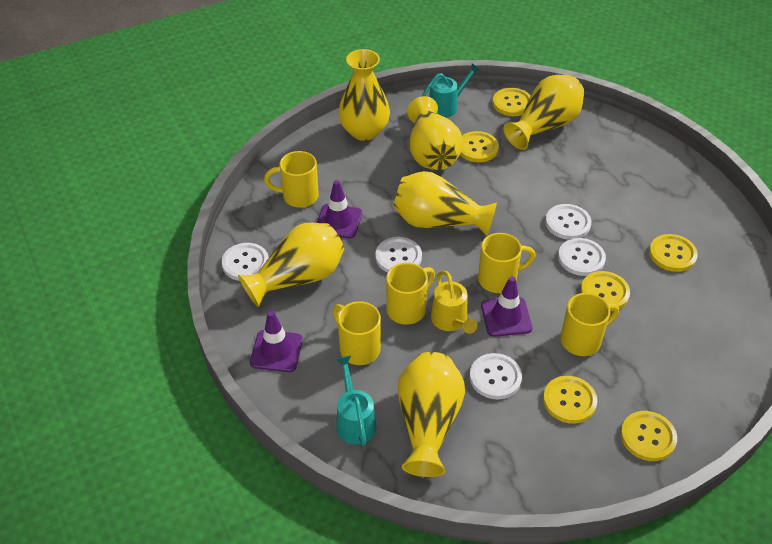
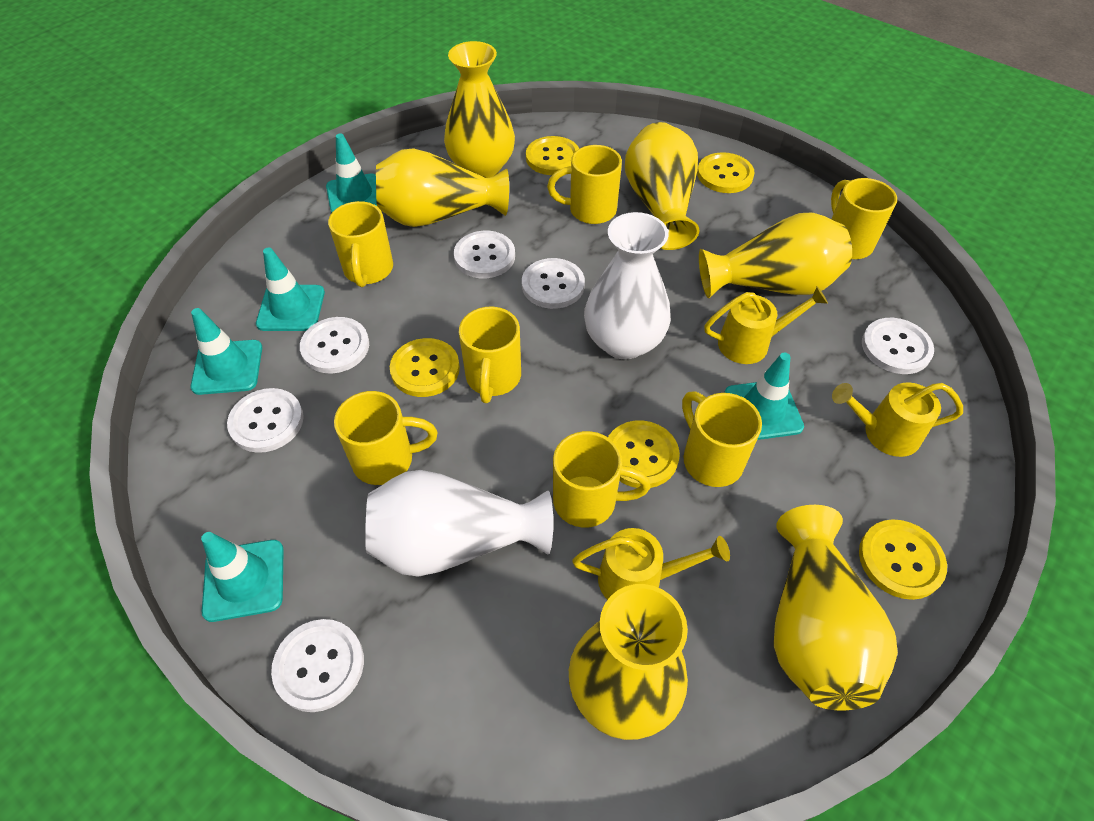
purple traffic cone: [250,311,303,372] [317,180,362,239] [481,276,532,337] = 3 -> none = 0
turquoise traffic cone: none = 0 -> [190,308,262,395] [201,532,284,622] [256,247,325,331] [326,134,377,213] [724,352,804,440] = 5
turquoise watering can: [336,356,377,446] [422,63,481,118] = 2 -> none = 0
white button: [222,243,269,281] [375,237,422,273] [470,353,522,399] [545,204,591,240] [558,238,606,276] = 5 -> [227,388,304,453] [271,619,364,712] [300,317,369,373] [454,231,515,278] [522,258,585,309] [862,318,934,374] = 6
white vase: none = 0 -> [365,470,553,577] [584,212,671,359] = 2
yellow button: [460,131,499,163] [493,88,531,116] [543,376,597,424] [581,271,630,311] [621,411,677,461] [649,234,698,272] = 6 -> [390,338,460,397] [526,136,579,175] [608,420,680,488] [697,152,754,193] [859,519,947,600] = 5
yellow mug: [264,151,319,208] [332,301,381,365] [386,263,435,325] [478,233,535,293] [560,293,619,356] = 5 -> [328,201,393,287] [334,391,437,485] [459,307,521,403] [547,145,622,224] [553,431,651,528] [682,391,762,487] [831,178,897,259] = 7
yellow watering can: [431,271,477,334] = 1 -> [572,528,730,600] [704,286,828,364] [832,382,963,457] = 3

